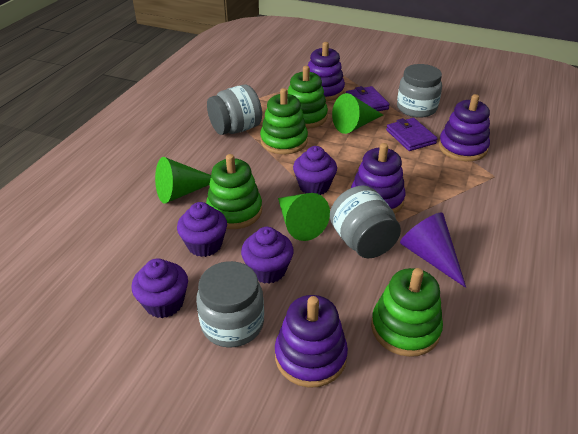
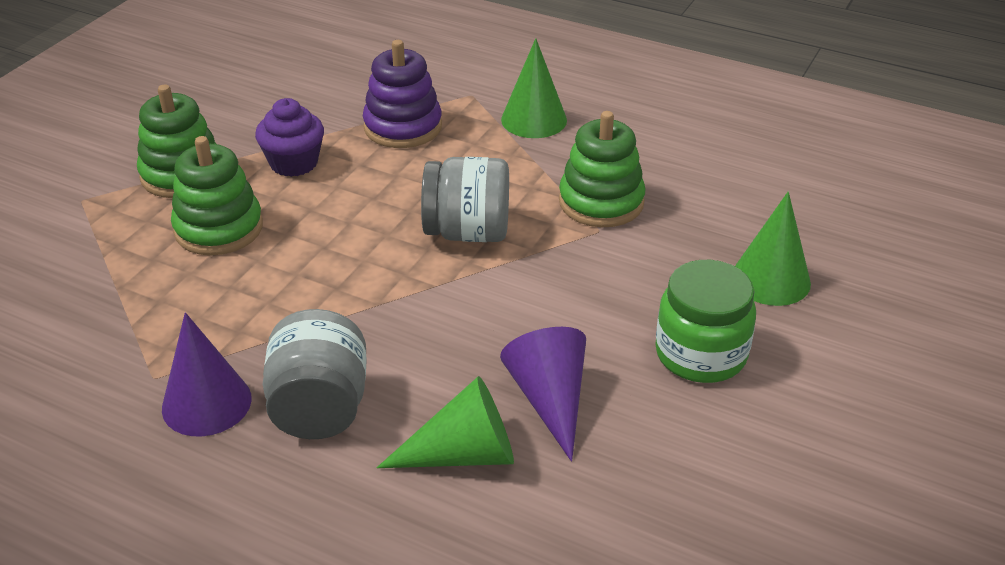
green jar: none = 0 -> [655,260,756,383] = 1
green stacking toy: [206,154,262,229] [260,88,308,154] [288,66,328,129] [371,268,443,357] = 4 -> [137,85,216,198] [171,136,263,255] [559,111,645,227] = 3
grey jar: [196,261,264,348] [207,85,262,135] [330,185,401,258] [397,64,442,118] = 4 -> [263,309,367,439] [421,157,509,242] = 2
purple cone: [400,213,466,288] = 1 -> [162,312,252,437] [500,327,586,462] = 2
purple cupcake: [132,258,188,318] [177,202,227,257] [241,227,294,284] [293,146,337,195] = 4 -> [255,98,324,177] = 1
purple stacking toy: [275,295,348,388] [308,42,345,101] [351,143,405,214] [439,94,490,161] = 4 -> [363,40,442,148] = 1
purple wallet: [346,86,389,111] [386,118,438,151] = 2 -> none = 0

